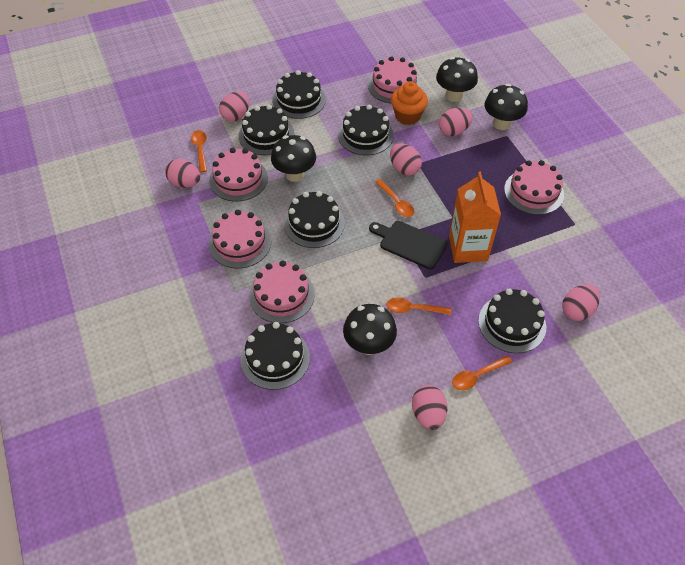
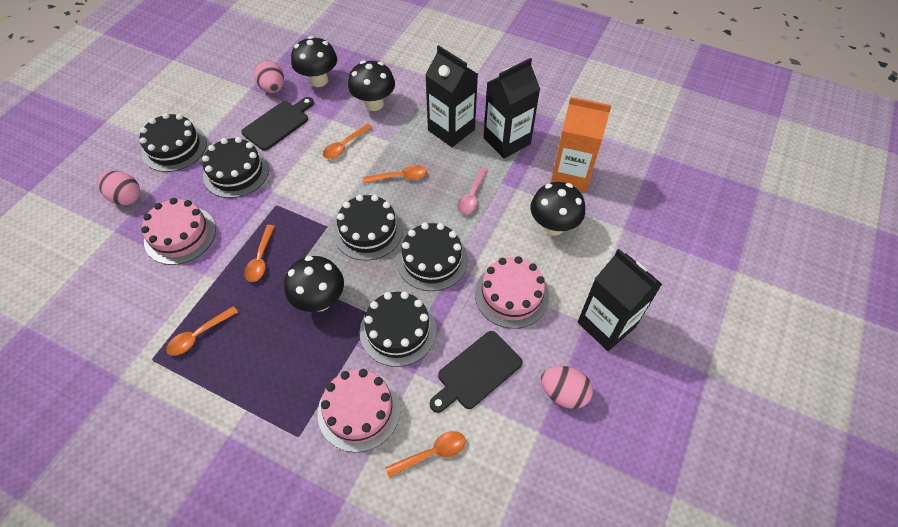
black cake: [239,105,294,155] [240,322,310,390] [272,70,326,119] [284,191,345,248] [338,105,394,155] [478,289,546,353] = 6 -> [139,113,207,172] [202,137,269,198] [333,195,403,261] [360,291,437,367] [396,223,468,291] = 5
black carton: none = 0 -> [425,45,478,147] [483,58,540,159] [578,249,662,351] = 3
black cutting board: [369,221,448,269] = 1 -> [241,97,314,151] [430,331,522,413] = 2
orange cupcake: [391,81,428,125] = 1 -> none = 0
orange spoon: [191,130,207,172] [375,179,414,217] [386,297,451,315] [452,356,512,390] = 4 -> [166,306,238,356] [244,225,275,282] [323,124,373,159] [363,165,427,183] [385,431,466,478] = 5
pink cake: [209,148,268,201] [209,210,271,269] [249,260,315,323] [368,56,421,104] [504,160,564,215] = 5 -> [141,198,216,265] [317,369,401,452] [475,256,549,329] = 3
pink egg: [165,159,200,188] [219,91,250,122] [390,143,422,176] [412,385,447,430] [439,108,472,136] [562,284,600,321] = 6 -> [97,170,140,205] [254,60,284,93] [541,366,593,409] = 3
pink spoon: none = 0 -> [457,167,488,215] = 1

